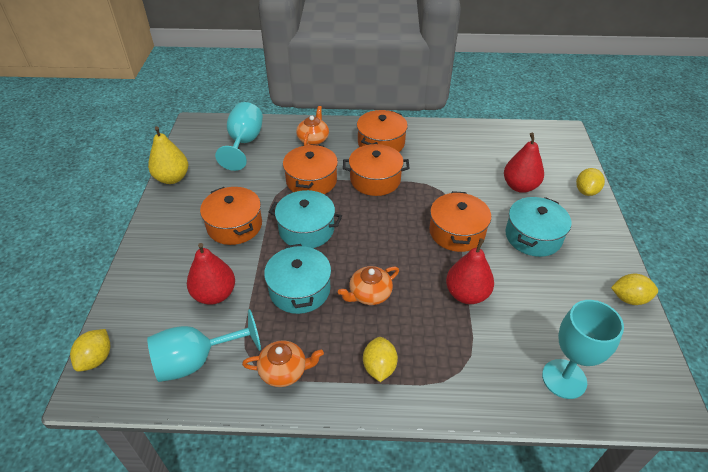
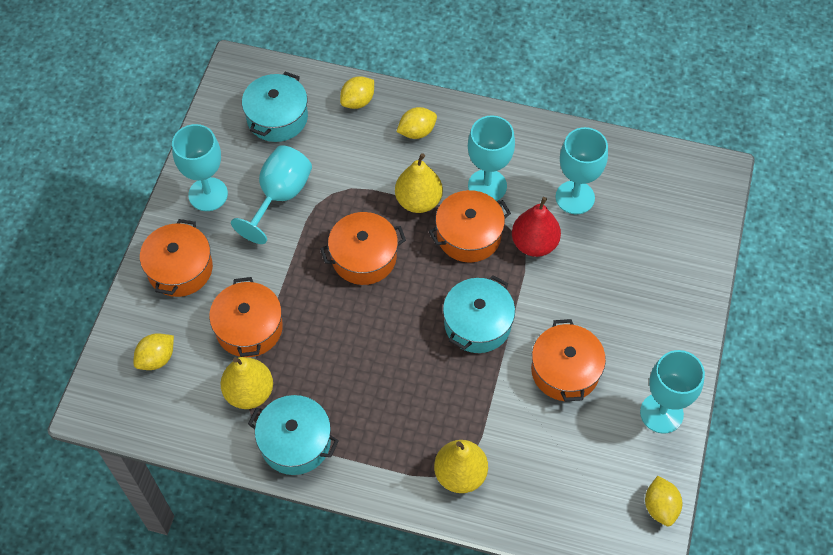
orange teapot: [242,340,324,387] [296,106,329,146] [338,266,399,305] = 3 -> none = 0
red pear: [187,243,235,305] [446,238,494,304] [504,133,544,193] = 3 -> [512,197,561,257] = 1
turquoise goblet: [147,309,261,382] [215,102,263,171] [542,300,624,399] = 3 -> [172,124,228,211] [231,145,312,244] [468,115,515,201] [556,127,608,215] [640,350,705,434] = 5
yellow pear: [148,126,188,184] = 1 -> [220,357,273,409] [395,153,443,213] [434,440,488,493] = 3

